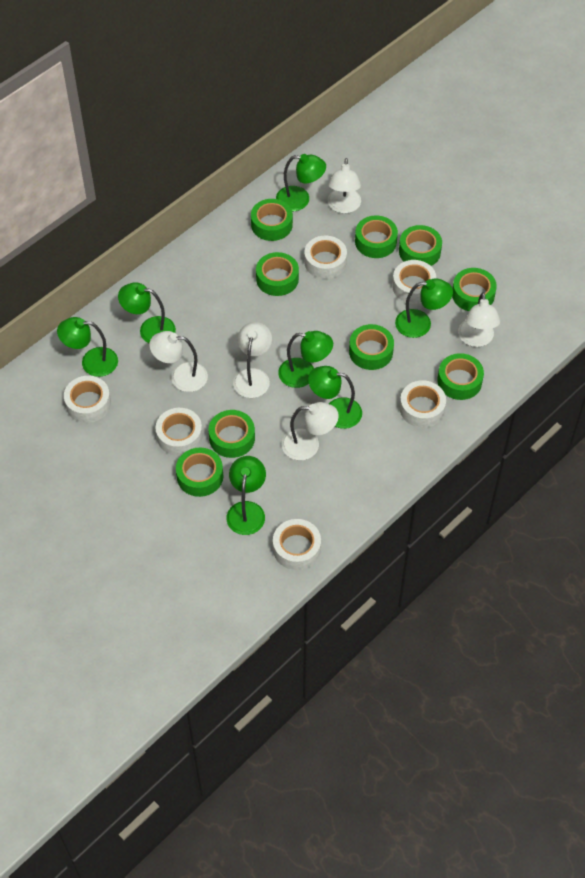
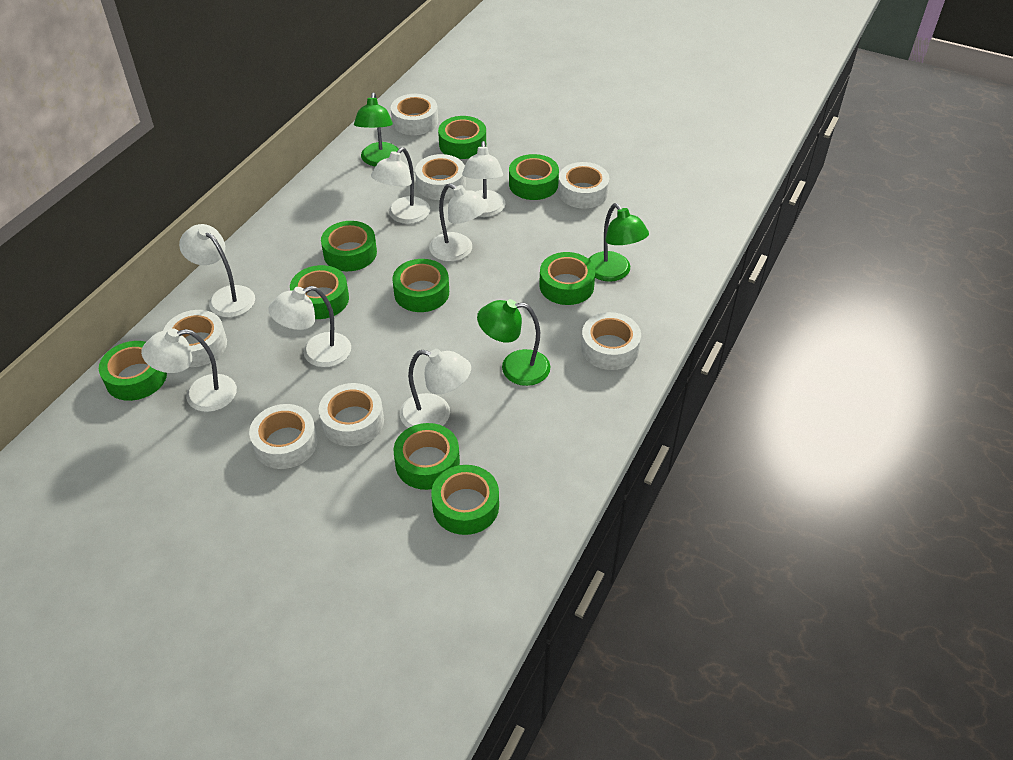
green lamp: [57,317,118,377] [118,282,176,344] [226,456,266,535] [276,154,326,211] [278,331,333,388] [308,366,362,429] [395,278,453,338] = 7 -> [354,93,399,166] [477,299,550,386] [589,203,649,282] = 3
white lamp: [149,331,208,392] [233,322,272,398] [282,402,339,460] [328,158,361,213] [458,292,500,347] = 5 -> [141,328,237,412] [179,224,255,317] [268,286,351,367] [371,147,430,224] [400,349,471,428] [429,183,488,262] [462,141,505,217] = 7
white tape: [64,376,111,423] [155,408,203,456] [273,519,321,570] [304,236,347,279] [392,260,436,304] [400,380,446,428] = 6 -> [163,310,227,367] [249,404,318,469] [319,383,384,446] [391,94,438,135] [415,154,466,200] [558,162,609,208] [581,312,641,370] = 7

